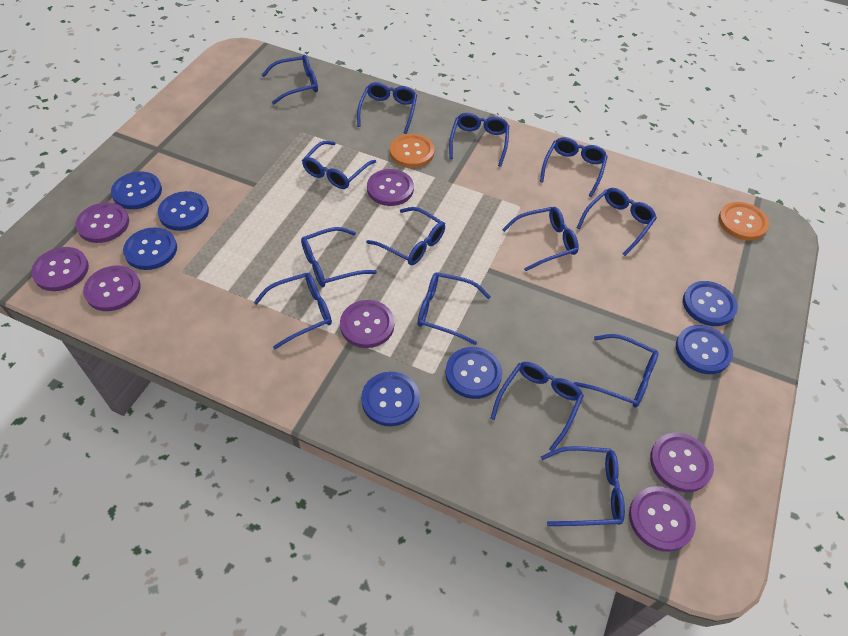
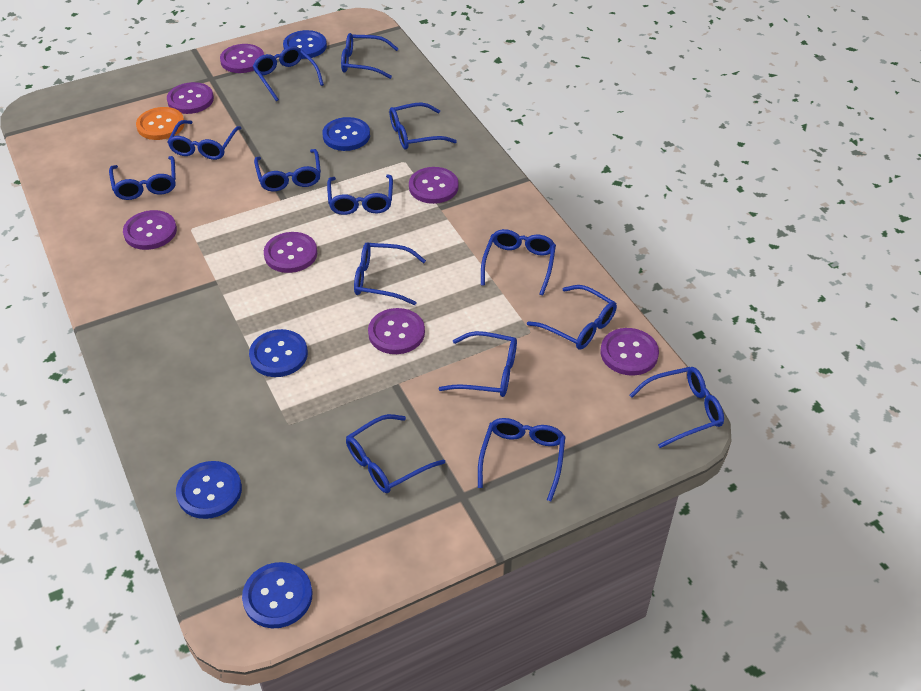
blue button: [111,171,162,209] [123,227,177,270] [158,191,209,231] [361,372,420,426] [445,347,502,399] [676,325,733,374] [683,281,738,326] = 7 -> [176,461,242,519] [242,562,312,628] [249,329,308,377] [283,30,327,59] [322,117,370,151] = 5
orange button: [390,134,434,168] [718,202,769,241] = 2 -> [136,107,184,140] = 1

